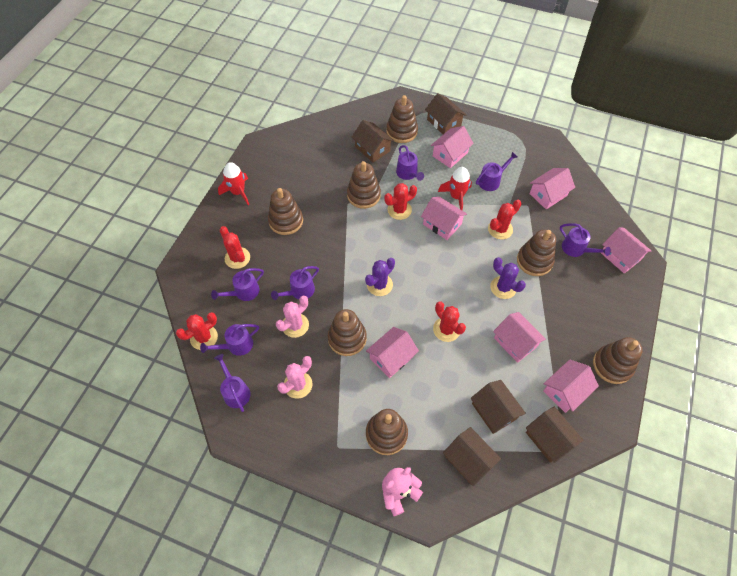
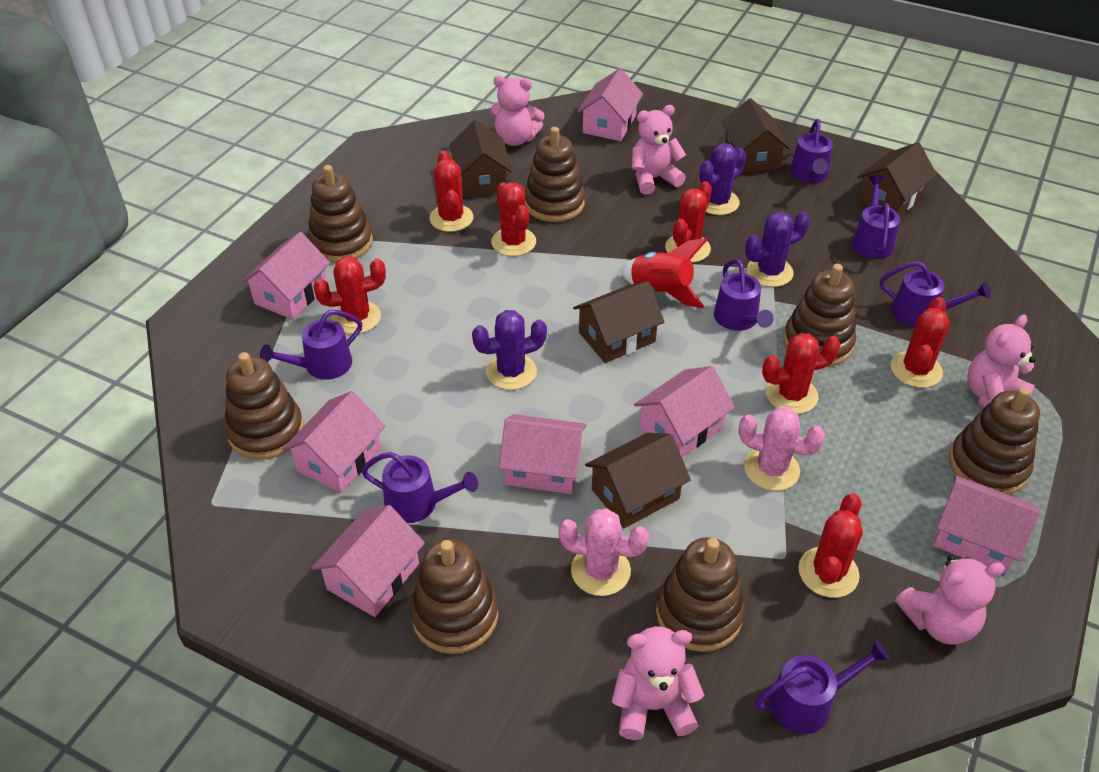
pink teddy bear: [382,467,423,516] = 1 -> [490,75,544,146] [612,626,704,740] [632,105,686,195] [895,555,1005,645] [967,314,1035,409] = 5
purple cactus: [365,258,395,296] [490,257,526,299] = 2 -> [472,310,547,390] [699,143,746,215] [745,212,810,287] = 3
red cactus: [176,312,218,350] [220,226,250,269] [384,183,417,220] [433,301,466,342] [488,200,521,239] = 5 -> [313,257,386,334] [429,151,473,232] [491,182,536,256] [665,181,712,263] [762,333,841,414] [798,493,863,598] [891,297,950,388] = 7
red rocket: [218,162,249,205] [438,167,472,210] = 2 -> [621,238,707,308] = 1

